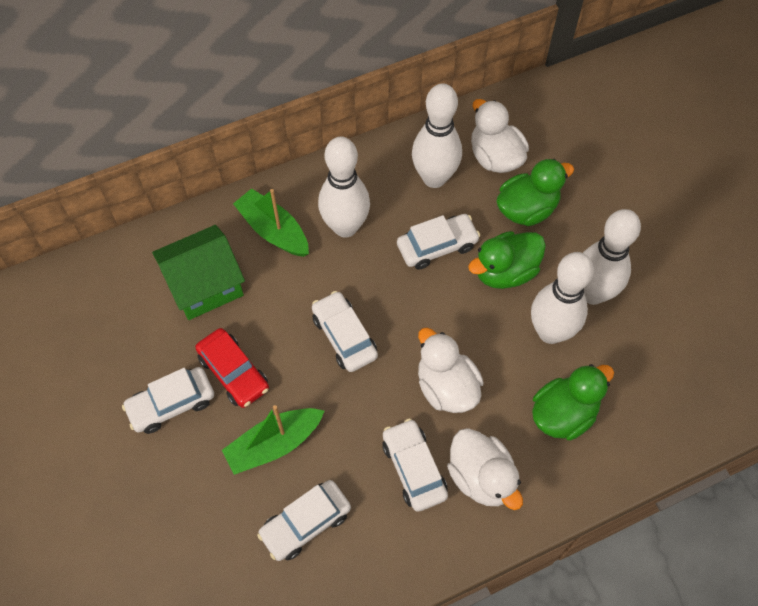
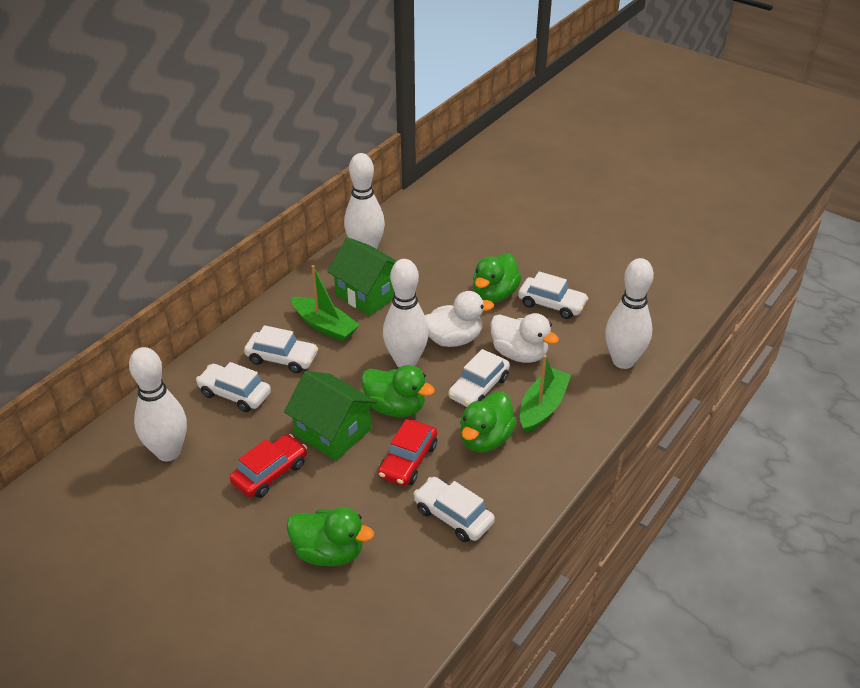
green duck: [468,231,546,289] [496,159,574,226] [532,364,614,441] = 3 -> [286,507,374,566] [361,365,435,417] [460,391,517,452] [473,253,522,303] = 4
green house: [152,225,245,320] = 1 -> [284,371,377,461] [327,237,397,316] = 2
red car: [195,328,269,408] = 1 -> [230,434,307,498] [378,419,437,486] = 2
white duck: [418,327,484,413] [447,428,523,510] [471,99,529,173] = 3 -> [425,291,494,347] [490,313,559,363] = 2

